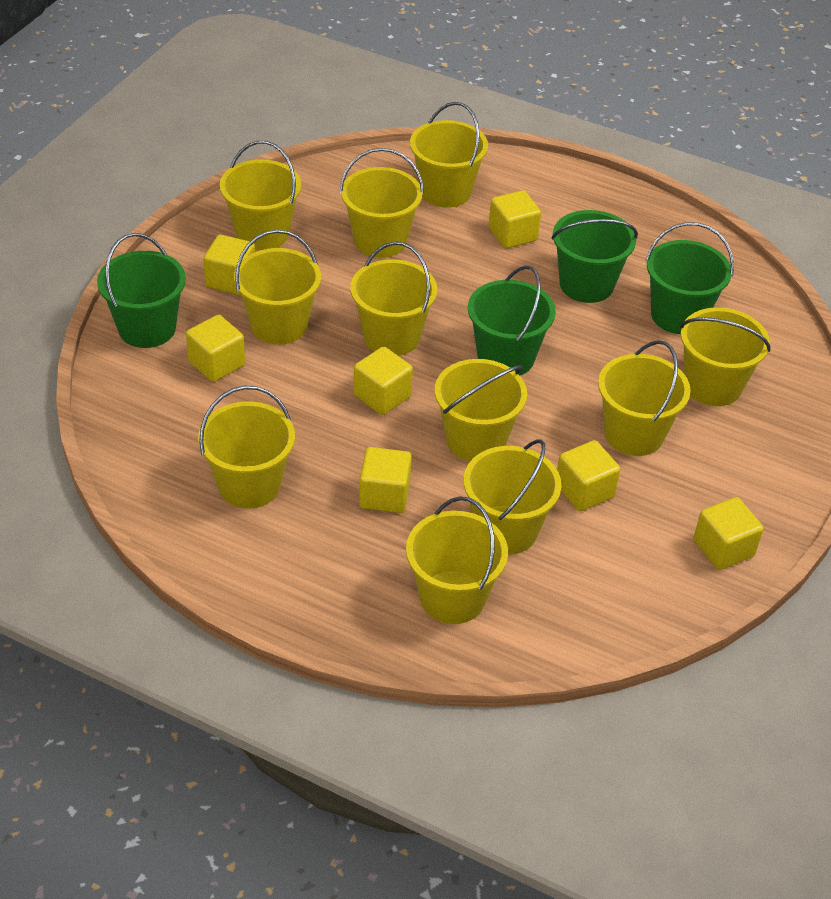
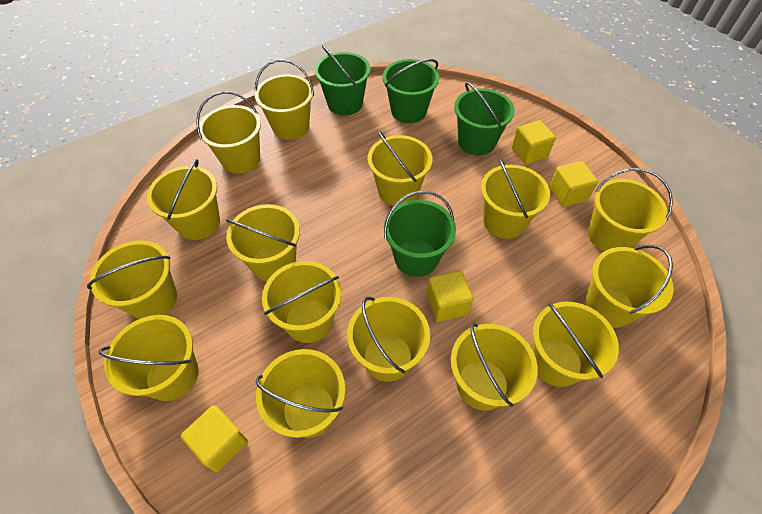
yellow bucket: [198,386,295,509] [220,141,301,250] [234,230,321,345] [340,148,424,258] [350,242,437,356] [406,496,508,624] [410,102,488,208] [435,359,527,461] [463,439,562,555] [598,340,690,456] [680,307,771,406] = 11 -> [87,240,177,319] [99,315,199,401] [147,159,220,240] [196,91,261,174] [226,204,300,281] [255,59,314,140] [255,349,345,438] [262,261,341,343] [347,296,430,382] [368,131,433,206] [451,323,538,411] [481,158,550,239] [532,302,619,387] [585,245,674,328] [588,168,673,251] = 15
yellow cube: [186,315,245,382] [203,235,255,295] [353,346,413,415] [359,447,412,513] [489,190,541,248] [557,440,620,511] [694,497,764,570] = 7 -> [181,405,248,472] [426,270,473,322] [512,120,556,164] [549,161,598,207] = 4

